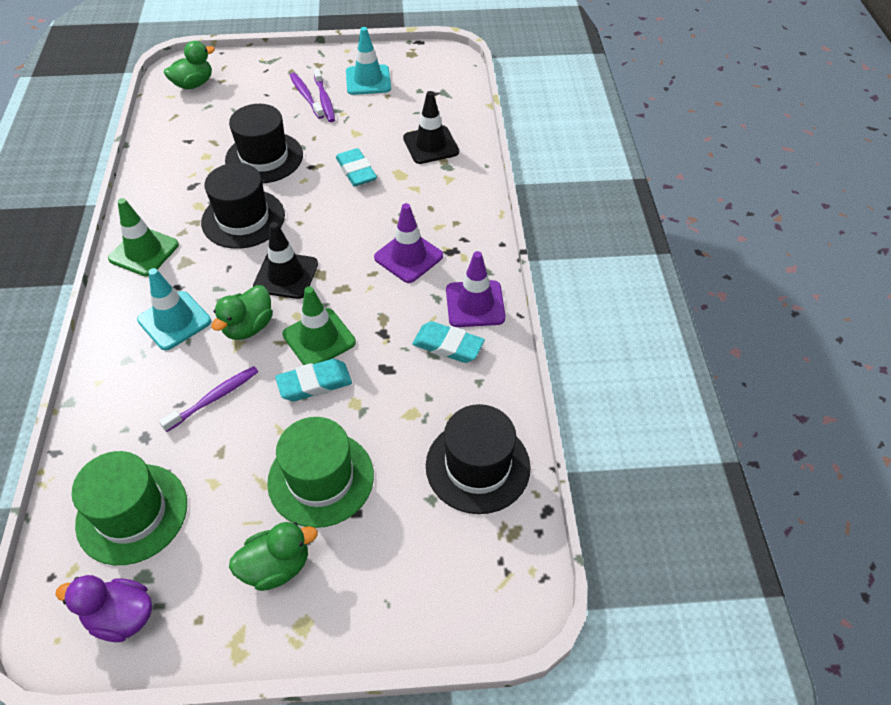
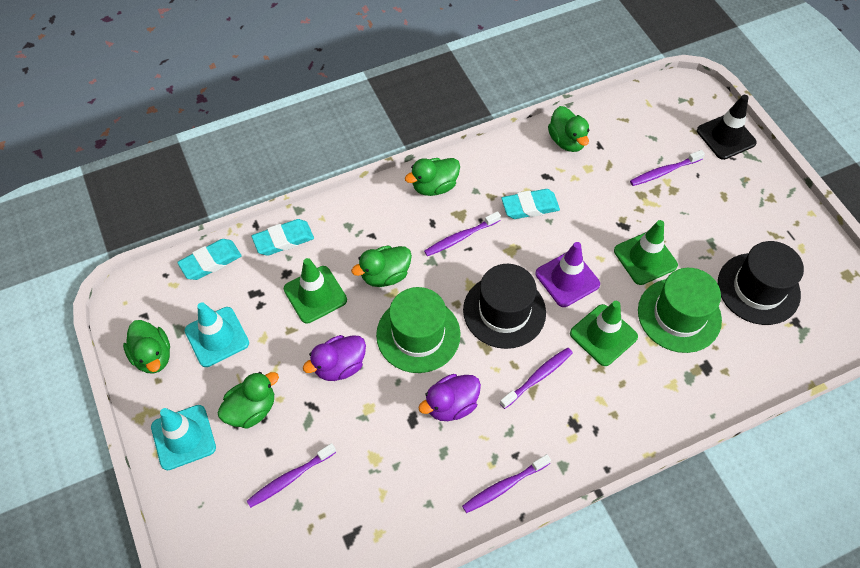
black hat: [201,163,285,249] [225,104,303,183] [426,404,531,514] = 3 -> [463,264,546,349] [718,241,804,325] = 2
black traffic cone: [253,222,318,299] [403,91,459,164] = 2 -> [697,95,757,160] = 1
green duck: [164,41,215,89] [211,285,273,340] [229,522,318,591] = 3 -> [123,320,170,374] [218,372,279,429] [351,246,412,287] [405,158,460,196] [548,106,589,152] = 5
green traffic cone: [108,198,179,277] [282,286,356,365] = 2 -> [284,258,347,324] [570,301,638,366] [614,220,678,285] = 3
purple duck: [55,575,152,642] = 1 -> [303,335,366,381] [418,374,481,421] = 2
purple toothbrush: [159,366,258,432] [290,73,324,119] [313,68,335,122] = 3 -> [247,443,336,508] [424,211,501,256] [462,454,551,513] [500,348,573,409] [630,150,705,186] = 5
purple traffic cone: [374,203,443,283] [446,251,506,327] = 2 -> [536,242,600,307] = 1

